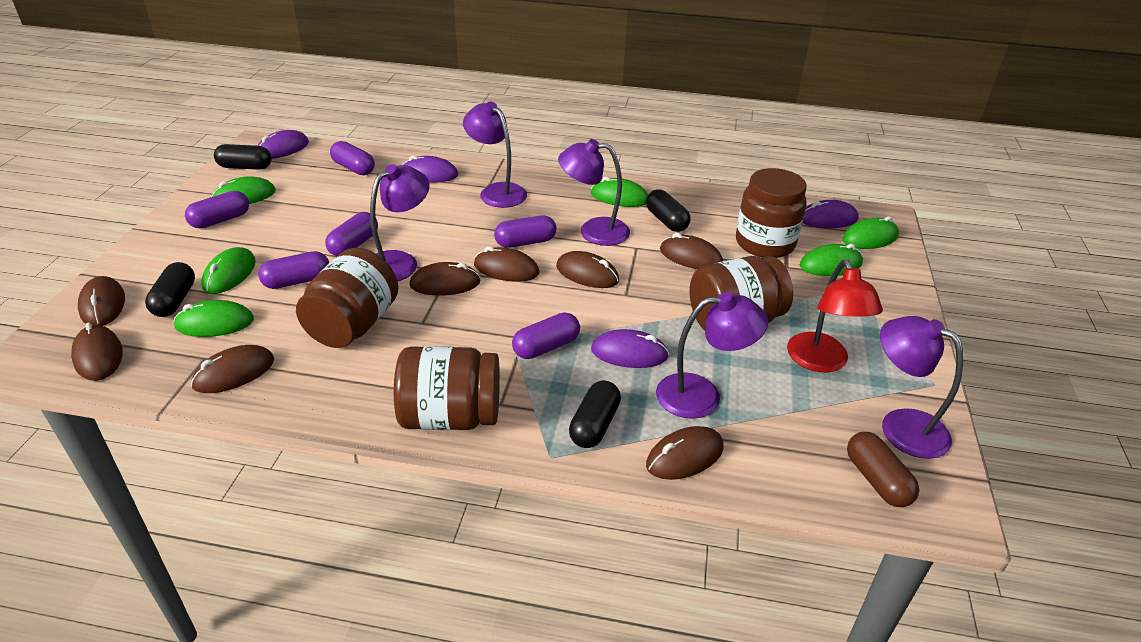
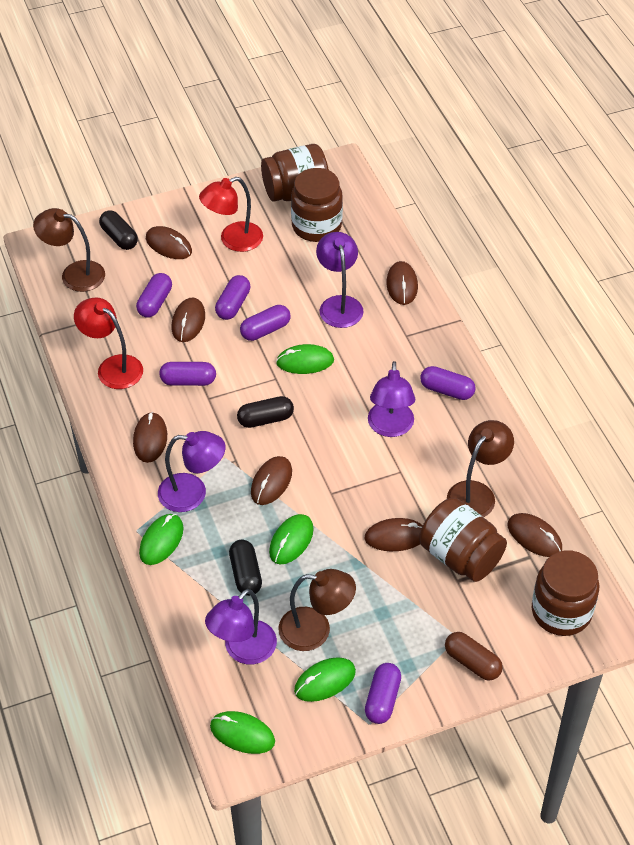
black capsule: [145,262,195,317] [214,144,272,170] [569,380,621,448] [646,189,691,232] = 4 -> [99,210,138,250] [229,540,262,596] [237,396,294,428] = 3
brown lamp: none = 0 -> [33,208,105,292] [279,569,356,651] [447,420,514,517] = 3
brown mouse: [71,323,123,381] [78,276,125,326] [191,345,274,393] [409,262,481,296] [474,246,539,282] [556,251,619,288] [646,426,724,480] [660,233,723,269] = 8 -> [133,412,167,463] [146,226,192,259] [171,298,205,342] [251,456,292,505] [364,518,423,551] [387,261,418,305] [508,513,562,557] = 7
green mouse: [174,300,254,337] [201,247,256,294] [212,176,276,204] [591,177,648,207] [800,244,863,276] [842,216,899,249] = 6 -> [139,514,183,565] [210,711,275,754] [269,514,314,565] [276,344,334,374] [294,657,356,702] = 5
purple lamp: [370,164,429,281] [463,102,527,208] [558,139,630,246] [656,292,768,419] [880,316,963,459] = 5 -> [158,431,225,512] [205,589,277,664] [316,232,363,328] [368,361,415,437] = 4
purple mouse: [257,130,309,159] [402,155,458,183] [591,329,669,368] [803,200,859,228] = 4 -> none = 0
red lamp: [787,260,883,372] = 1 -> [74,297,143,389] [199,177,263,252] = 2

